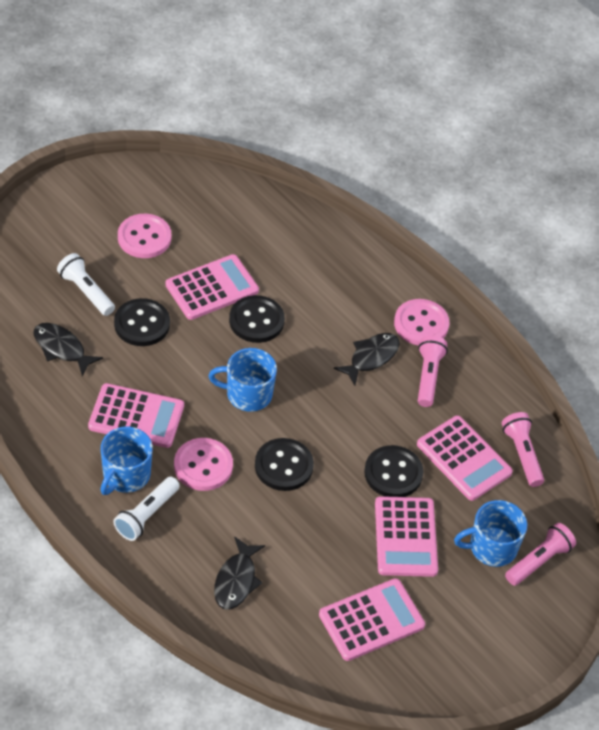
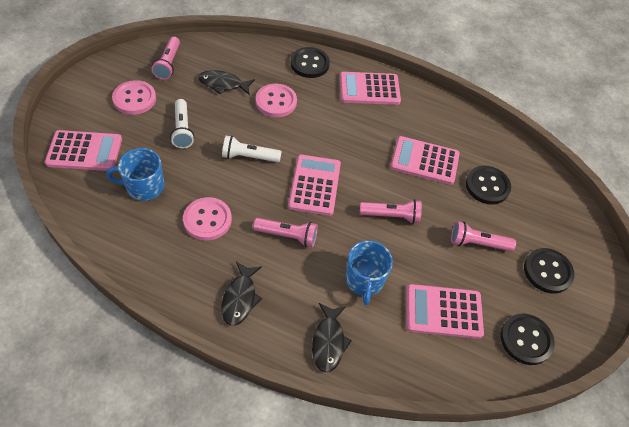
blue mug: [100,427,153,495] [209,348,277,412] [454,500,527,567] = 3 -> [106,148,164,201] [345,241,393,305] = 2
pink flashlight: [418,335,448,407] [502,412,544,487] [505,523,576,586] = 3 -> [151,37,180,80] [253,218,318,247] [360,199,422,224] [451,221,516,251] = 4

